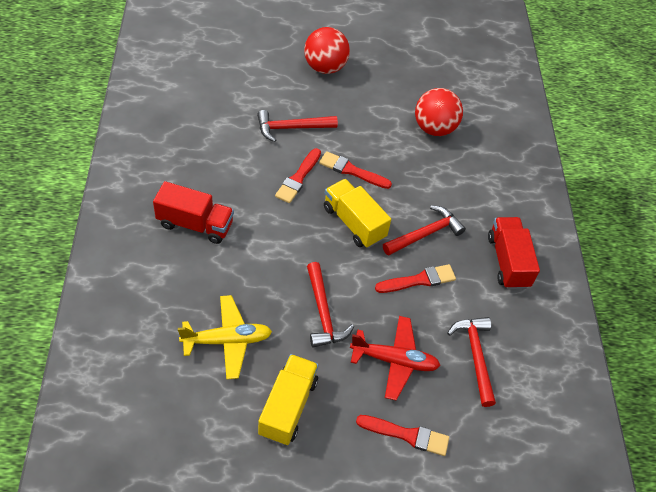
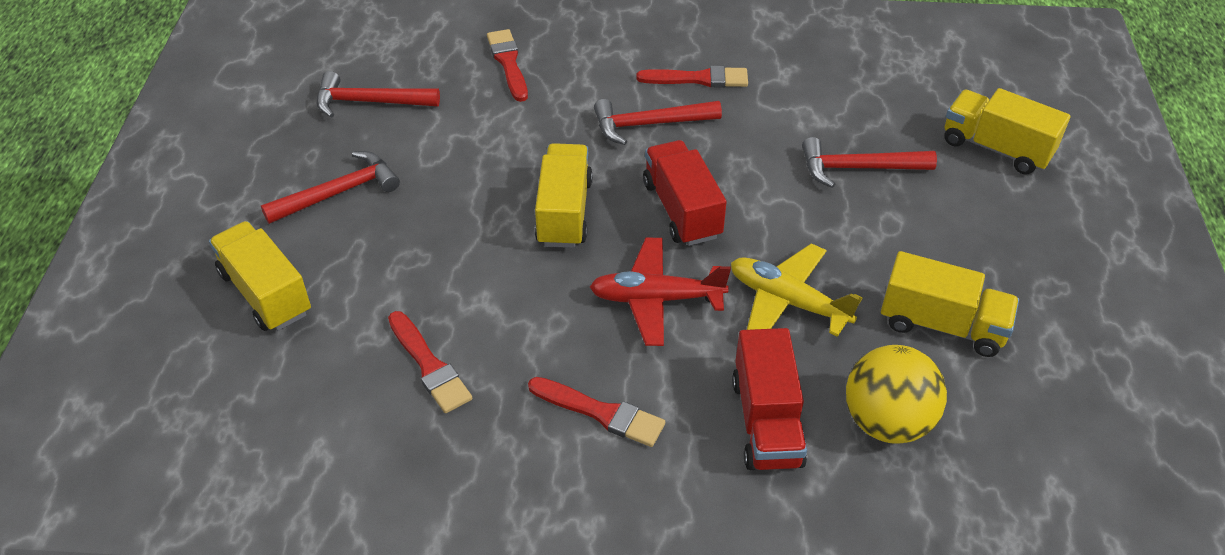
red ball: [304,27,350,74] [415,88,463,136] = 2 -> none = 0
yellow ball: none = 0 -> [846,345,947,444] = 1
yellow truck: [258,354,318,445] [324,179,391,248] = 2 -> [209,221,311,331] [535,143,593,248] [881,251,1019,357] [944,88,1071,175] = 4

